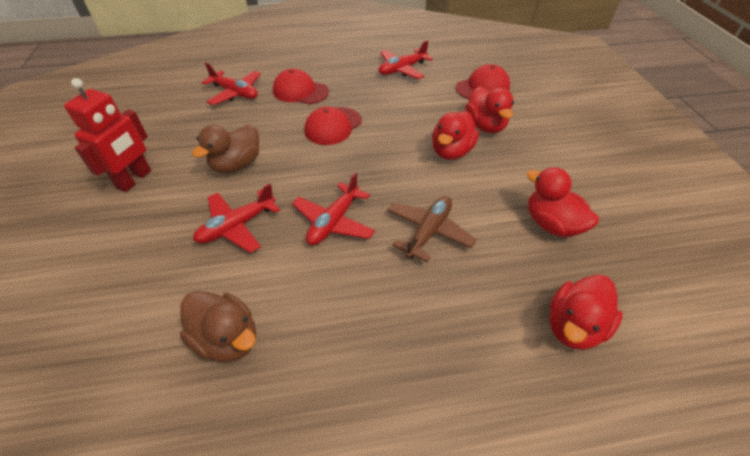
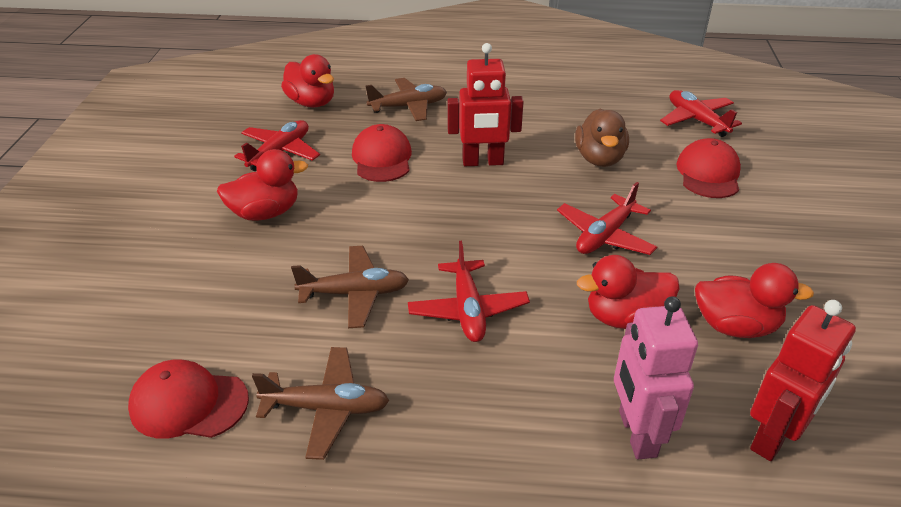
brown duck: [180,291,256,362] [192,125,259,173] = 2 -> [575,109,629,167] = 1
brown plane: [387,196,477,262] = 1 -> [252,347,389,460] [291,246,409,328] [365,78,447,121] = 3
pink robot: none = 0 -> [614,296,698,460] = 1
red robot: [64,78,151,192] = 1 -> [447,43,524,166] [750,300,856,461] = 2

